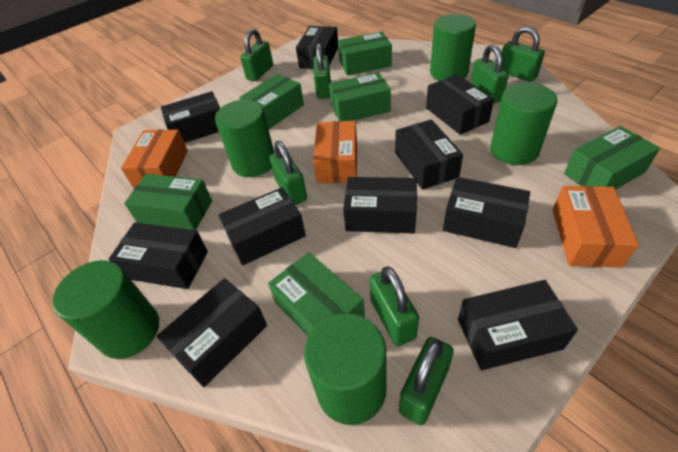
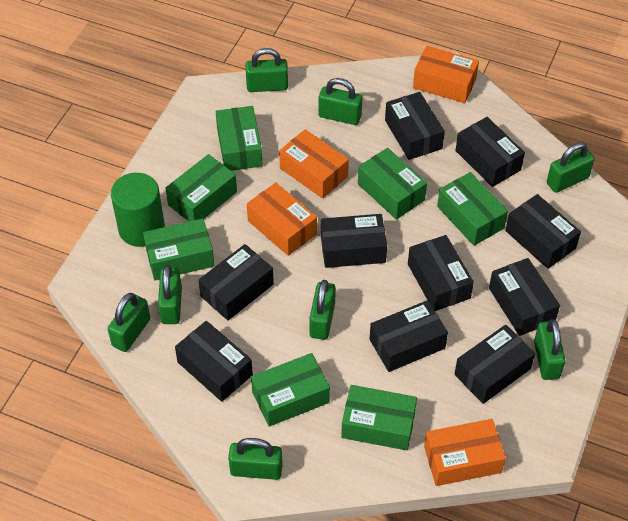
green box: [124,174,212,230] [239,74,304,129] [268,252,365,337] [329,72,391,121] [338,31,392,75] [564,126,660,190] = 6 -> [143,218,215,280] [166,154,237,221] [216,106,263,171] [251,353,330,427] [341,385,417,450] [358,148,427,220] [437,172,508,246] = 7
green cylinder: [52,260,159,359] [215,100,274,177] [304,314,386,425] [430,14,476,81] [491,83,557,165] = 5 -> [111,173,165,247] = 1
green padlock: [240,29,273,81] [269,141,307,205] [314,43,331,99] [370,266,419,346] [399,337,454,425] [471,44,509,103] [502,26,545,82] = 7 -> [108,293,150,352] [158,265,182,324] [228,438,283,480] [245,48,288,92] [309,280,336,340] [318,78,362,125] [534,319,565,380] [547,142,595,193] = 8
orange box: [121,129,188,189] [313,121,357,183] [552,186,639,268] = 3 -> [247,183,317,256] [279,129,349,199] [413,46,479,103] [424,419,506,486] = 4

